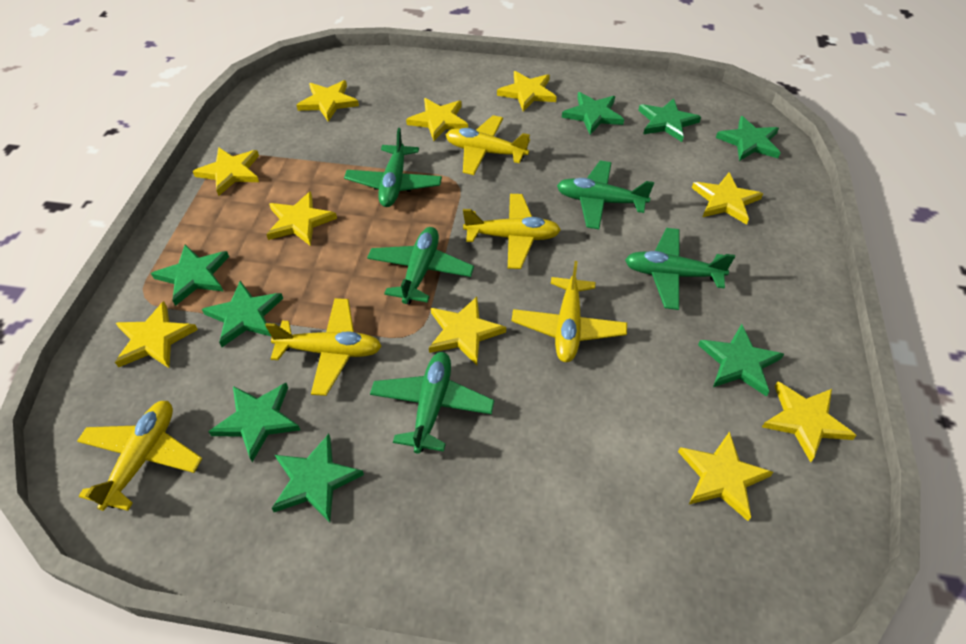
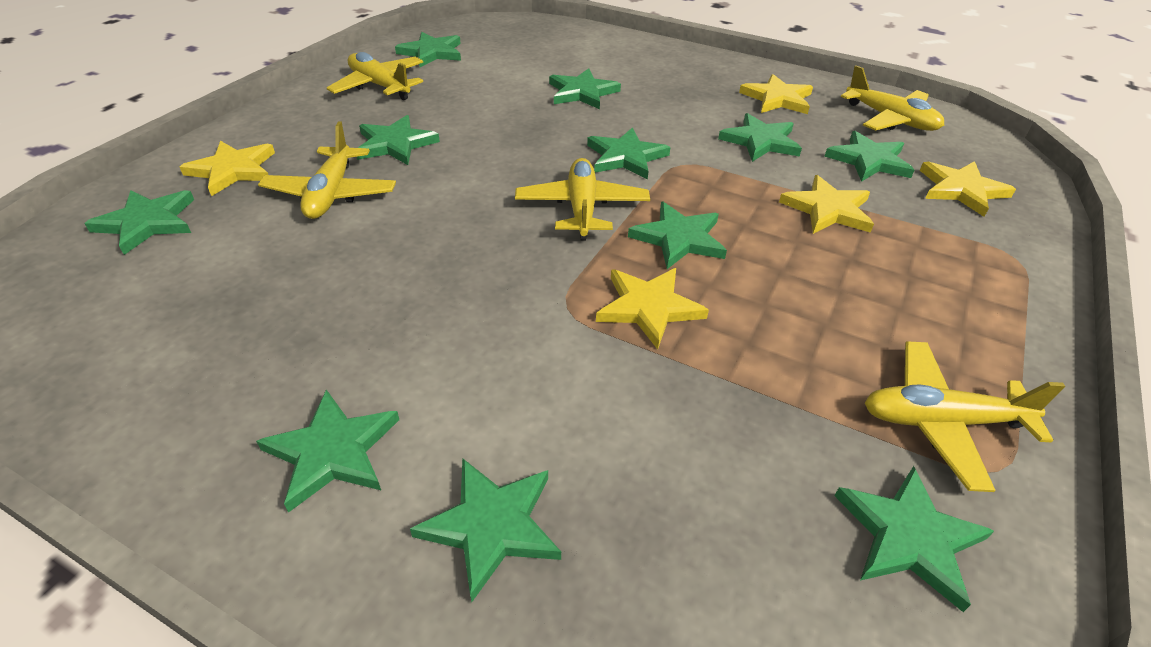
green plane: [344,128,442,207] [367,227,474,305] [370,352,494,454] [557,161,654,229] [625,228,735,310] = 5 -> none = 0
green star: [151,245,229,306] [202,281,283,347] [208,383,300,462] [272,434,364,522] [562,92,624,135] [638,98,701,142] [698,324,784,397] [716,116,780,161] = 8 -> [84,190,194,255] [256,390,399,513] [357,115,440,165] [395,32,461,67] [410,458,561,602] [549,68,621,109] [587,127,670,179] [628,202,727,269] [718,113,802,162] [824,131,914,182] [835,466,994,612] = 11
yellow star: [115,301,198,368] [193,147,259,196] [266,191,337,246] [297,80,359,122] [406,98,468,141] [429,297,506,365] [497,71,557,112] [678,431,773,521] [692,172,763,225] [762,381,857,462] = 10 -> [180,141,275,196] [596,268,709,349] [739,74,813,114] [779,175,874,234] [920,161,1016,217] = 5

